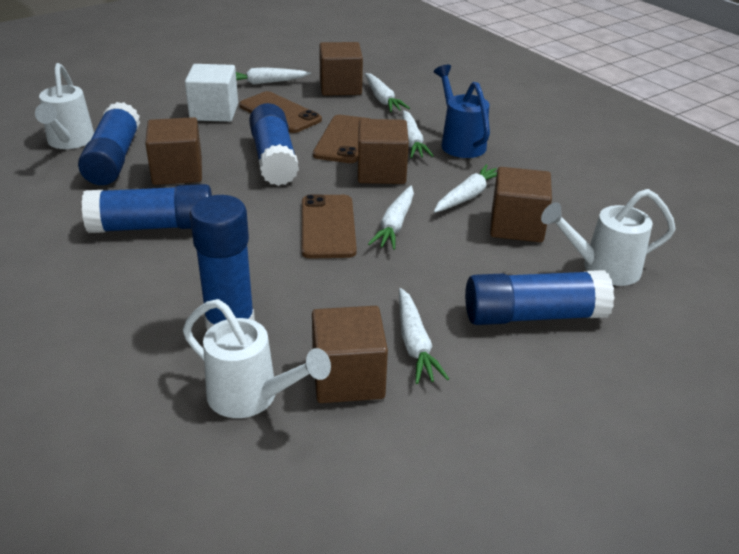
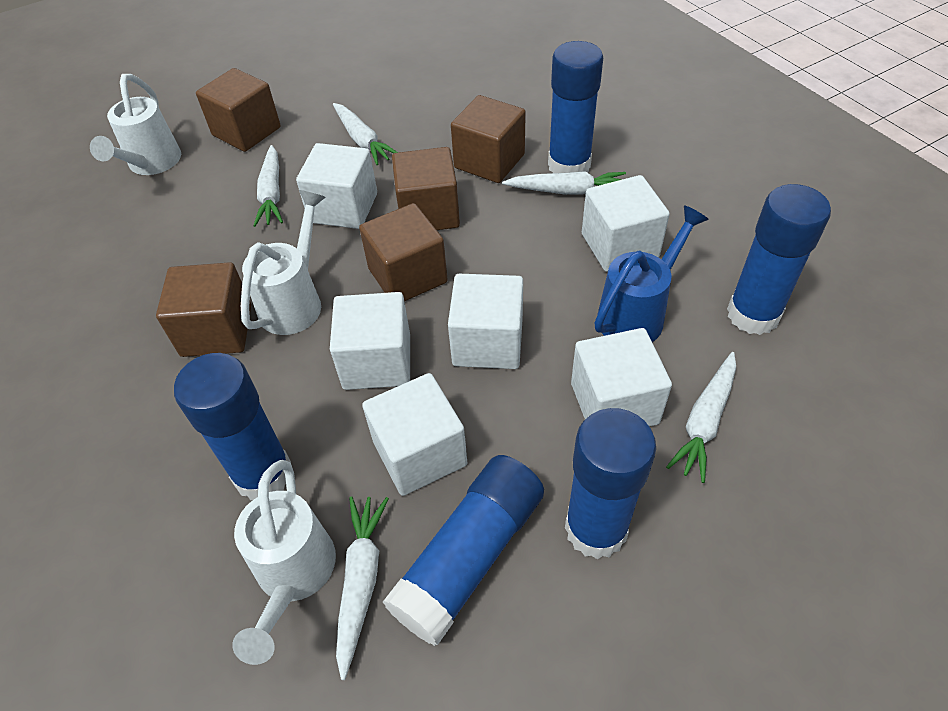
brown phone: [239,91,322,133] [302,194,357,259] [313,115,370,163] = 3 -> none = 0
white carrot: [236,67,311,85] [365,73,410,112] [368,186,414,250] [399,288,449,384] [402,110,434,158] [434,164,497,213] = 6 -> [253,145,283,227] [333,103,398,165] [336,496,389,680] [502,171,626,195] [666,352,736,483] = 5
white cube: [185,64,238,122] = 1 -> [296,143,377,229] [330,292,410,390] [362,373,467,496] [448,274,523,369] [571,328,672,427] [582,175,670,272] = 6

